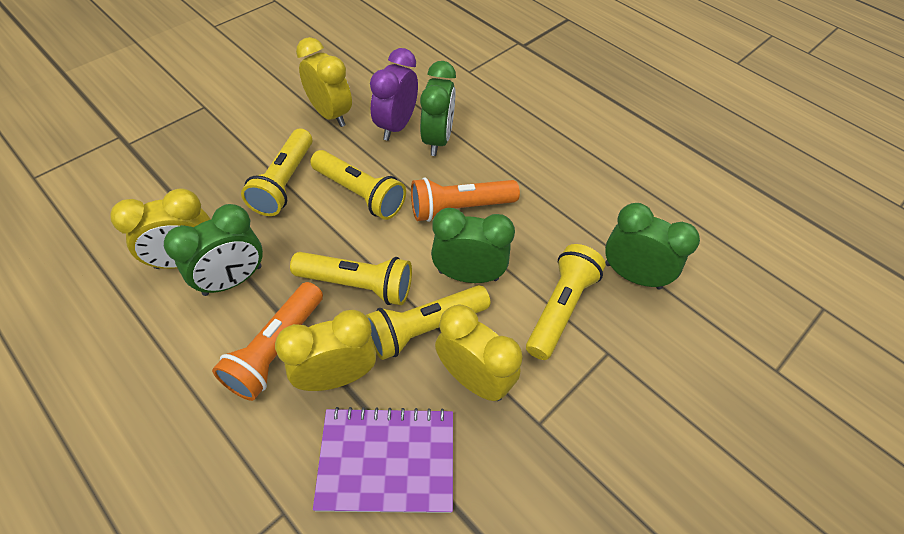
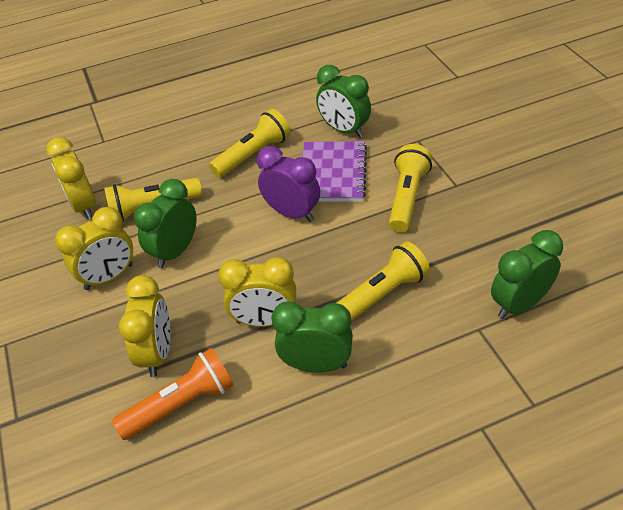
orange flashlight: [212,282,323,401] [411,178,520,222] = 2 -> [112,348,234,440] = 1
yellow flashlight: [241,128,312,216] [290,252,412,305] [310,150,406,220] [366,285,490,360] [526,244,606,360] = 5 -> [104,178,202,222] [209,109,291,178] [337,241,430,321] [389,144,432,232] = 4

